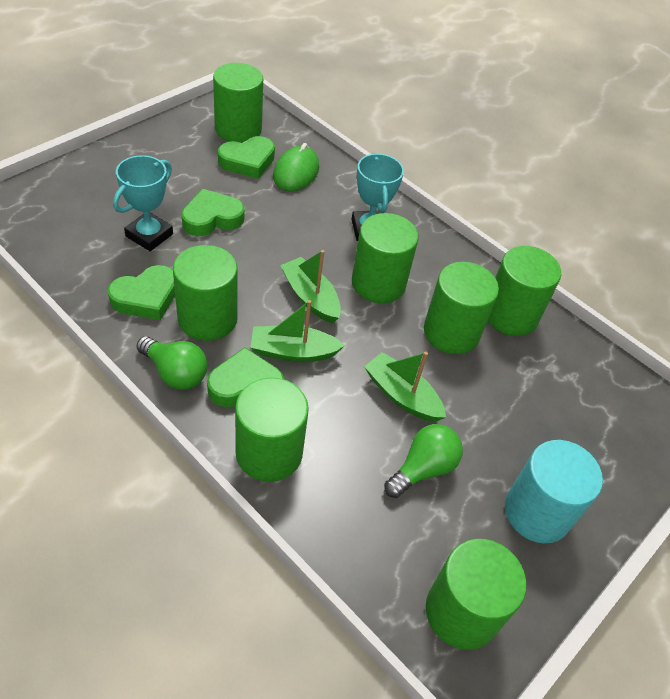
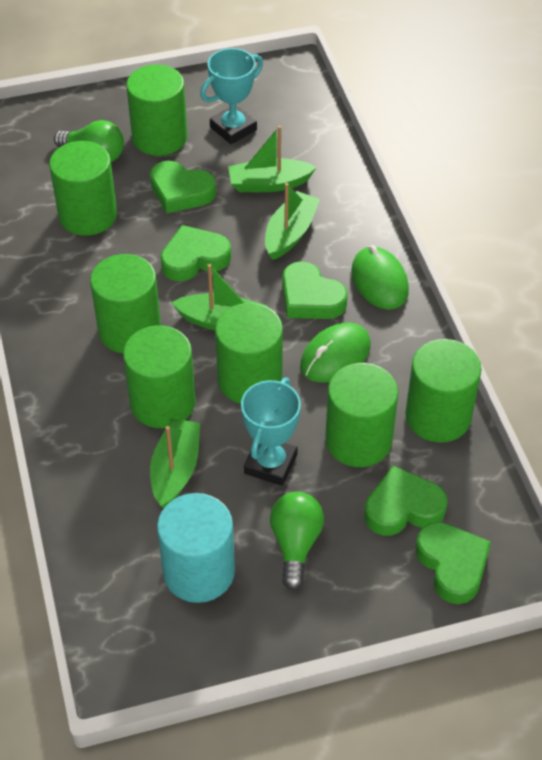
green boat: [251,300,345,362] [280,250,341,323] [364,352,446,422] = 3 -> [150,418,200,508] [171,264,268,330] [228,126,317,192] [265,183,320,260] = 4
green heart: [108,265,175,320] [181,189,245,236] [207,347,284,407] [218,136,275,179] = 4 -> [150,161,216,213] [161,225,231,281] [282,261,348,319] [364,466,448,536] [415,522,491,604] = 5
green mouse: [273,143,319,191] = 1 -> [300,322,371,383] [351,245,409,310] = 2

